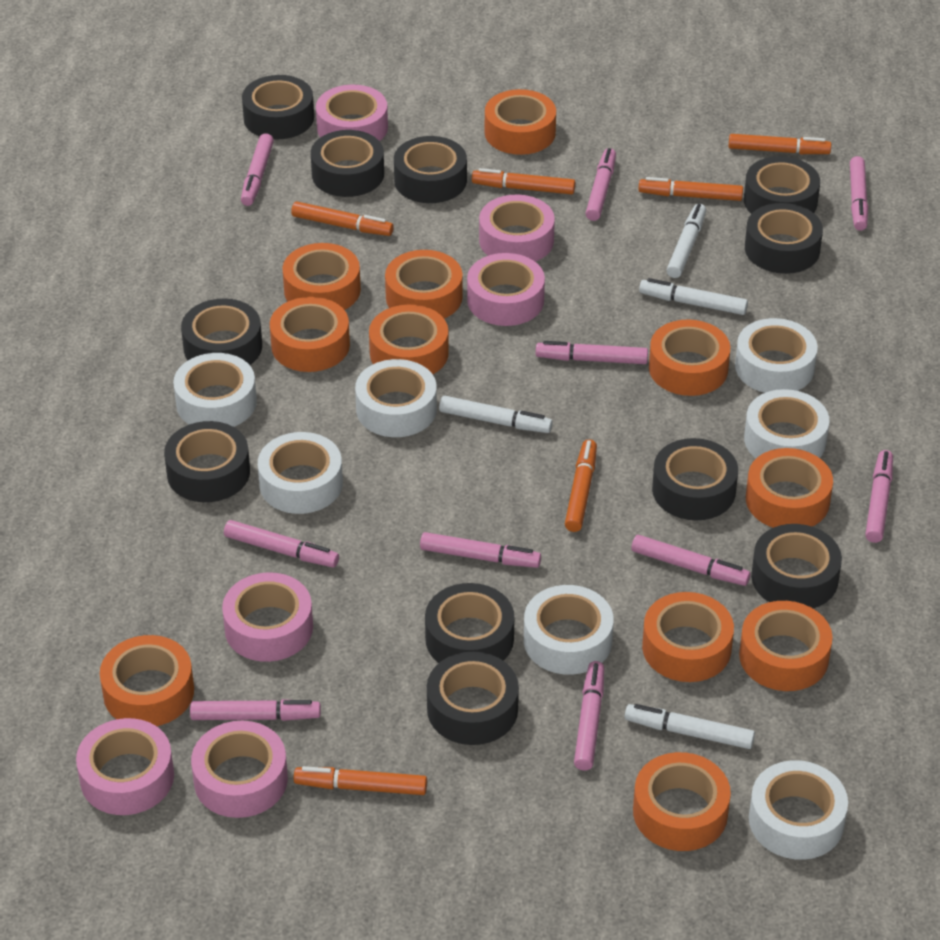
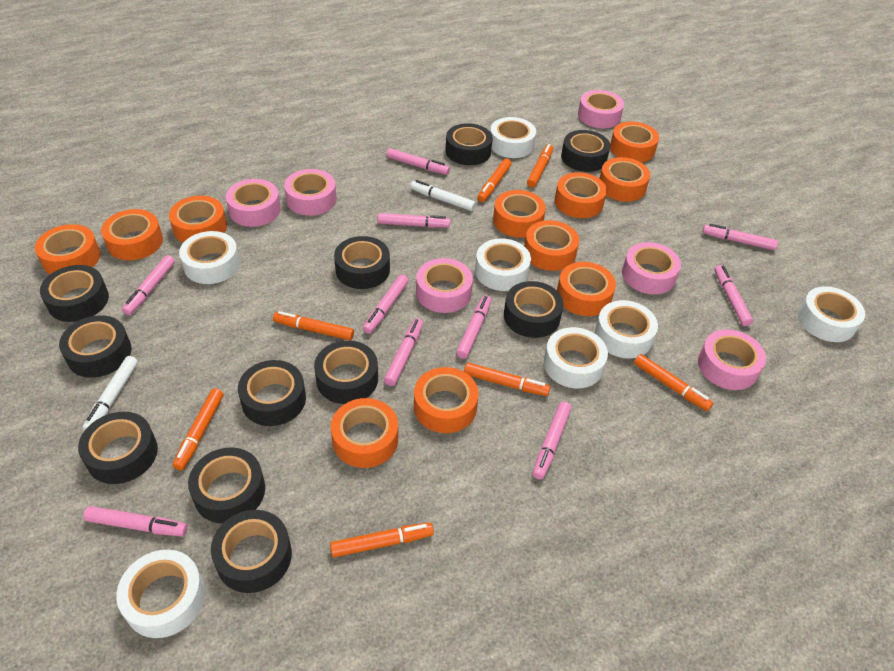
orange marker: [291,202,394,236] [294,766,427,795] [472,168,575,194] [565,439,597,532] [638,177,743,201] [729,134,831,154] = 6 -> [173,388,223,470] [273,311,354,340] [330,523,434,558] [464,363,550,396] [477,159,511,202] [527,144,553,188] [634,354,713,411] = 7
white marker: [439,396,553,433] [625,704,755,749] [639,278,748,315] [667,204,706,278] = 4 -> [82,356,138,431] [410,180,476,211] = 2

